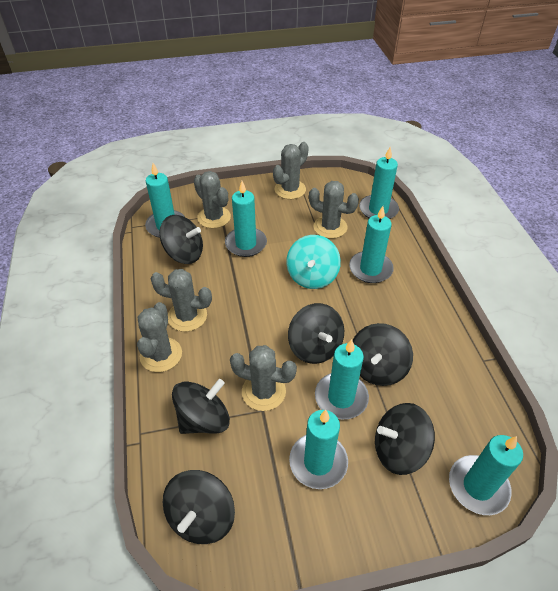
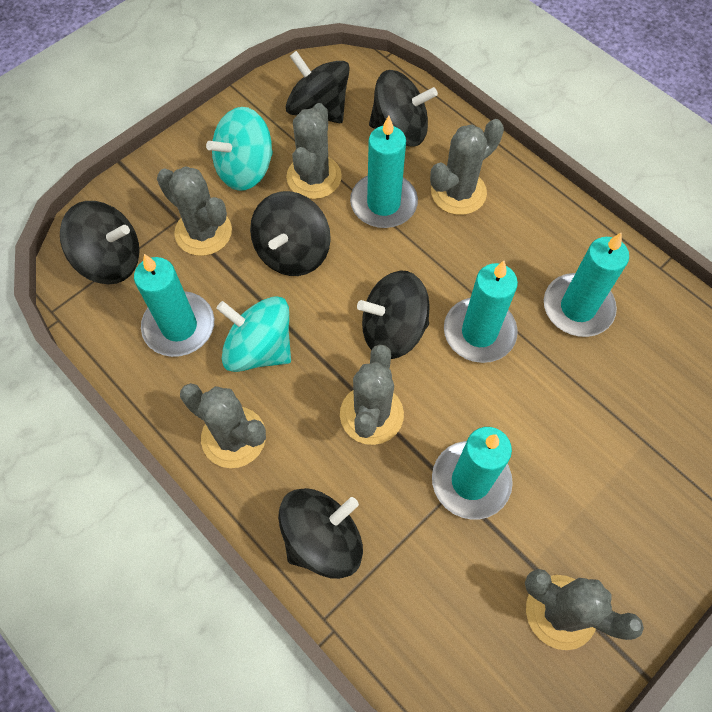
turquoise candle: [145,163,185,238] [225,181,267,257] [289,410,348,489] [315,339,369,419] [349,206,394,283] [359,147,399,219] [449,435,523,515] = 7 -> [134,254,214,357] [350,116,418,228] [432,427,513,520] [444,261,518,363] [544,232,629,337] = 5
turquoise spinning top: [286,235,341,289] = 1 -> [206,107,273,191] [216,297,291,372] = 2

